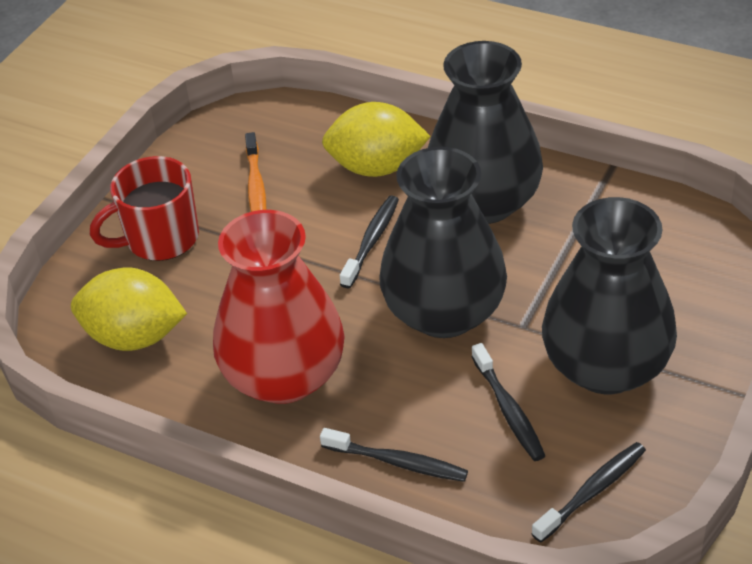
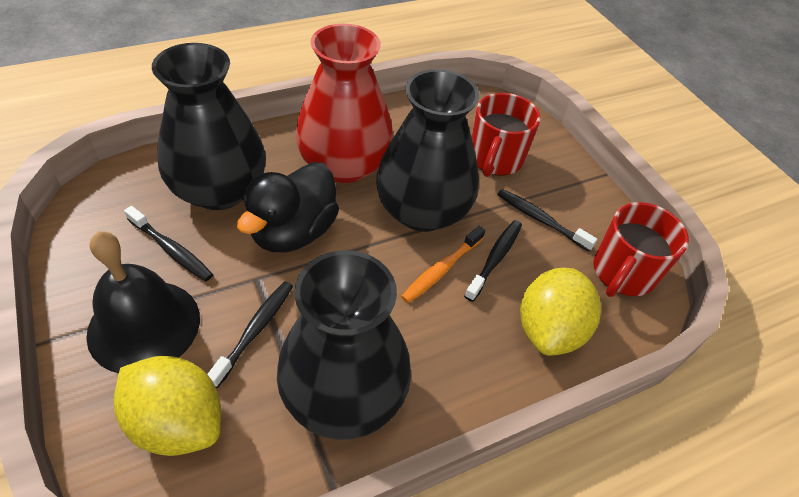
black bell: none = 0 -> [86,231,200,373] = 1
black duck: none = 0 -> [237,162,339,252] = 1
red mug: [90,156,199,261] = 1 -> [472,93,541,177] [593,202,689,297] = 2

